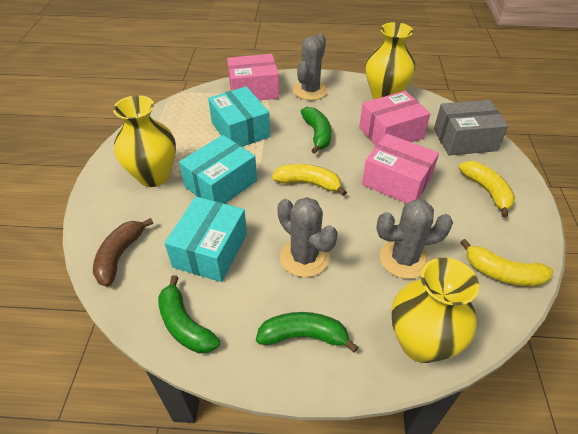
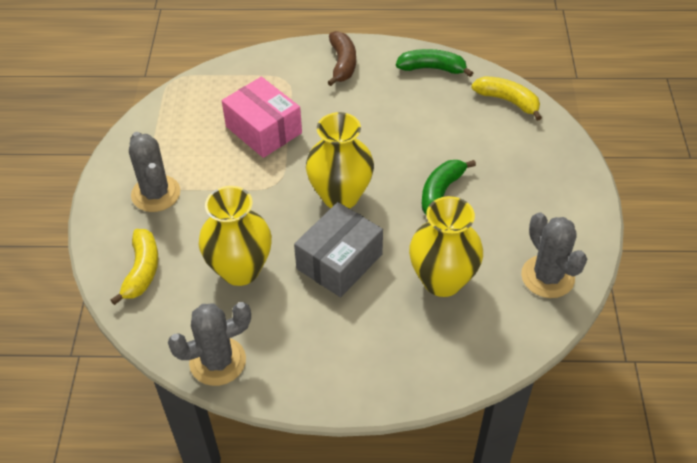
green banana: [158,275,220,354] [256,312,358,353] [300,107,331,154] = 3 -> [396,49,473,77] [422,160,476,215] = 2
pink box: [227,54,279,101] [359,91,431,146] [362,134,439,203] = 3 -> [222,77,302,158] = 1
turquoise box: [165,197,247,282] [179,135,257,204] [208,86,270,147] = 3 -> none = 0
yellow banana: [272,164,347,196] [459,161,515,218] [460,239,553,286] = 3 -> [111,229,158,305] [471,76,542,121] = 2

